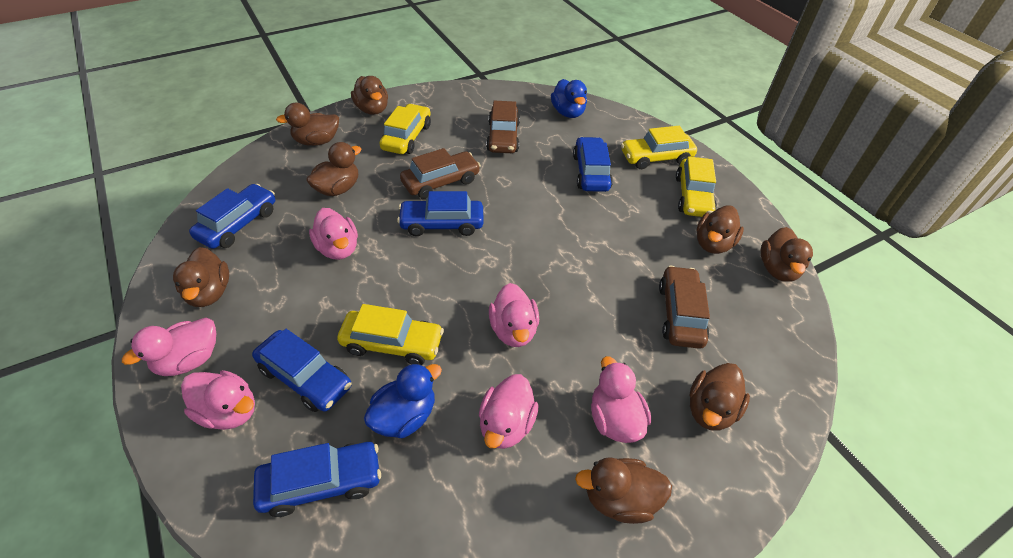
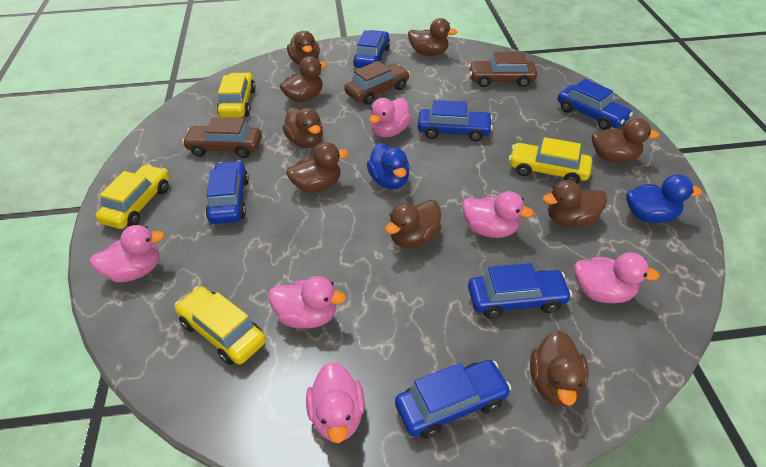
blue car: [189,184,275,249] [252,329,352,412] [253,442,381,517] [397,191,484,236] [573,137,613,192] = 5 -> [206,161,249,224] [353,30,390,68] [395,360,512,439] [418,100,493,142] [468,263,572,319] [557,79,633,130] = 6
brown duck: [173,247,229,307] [276,103,339,146] [306,142,361,196] [351,76,388,115] [575,457,672,524] [689,363,750,431] [697,205,744,254] [761,227,813,282] = 8 -> [279,56,327,102] [282,108,323,148] [286,142,349,193] [287,31,320,65] [385,200,441,248] [408,18,457,56] [530,331,589,407] [543,180,607,227] [592,118,659,163] = 9

